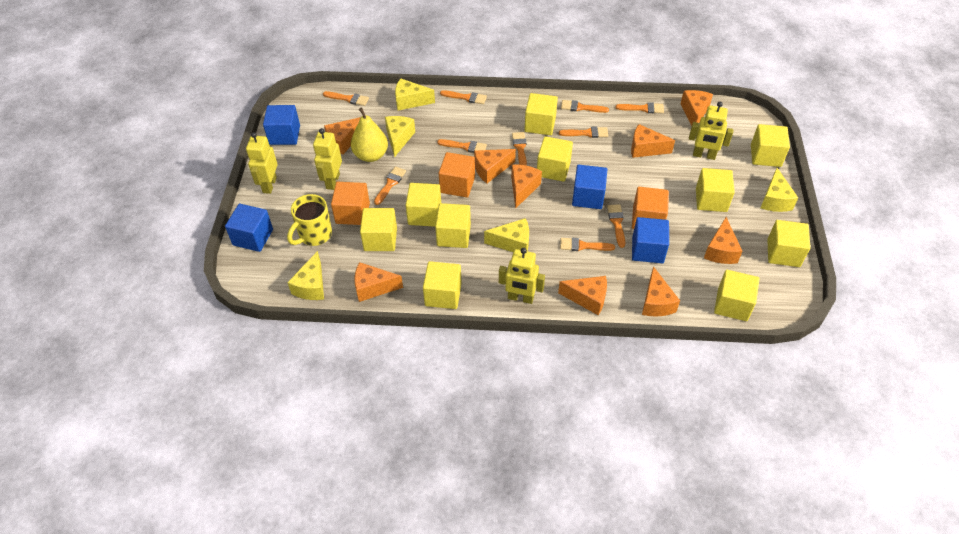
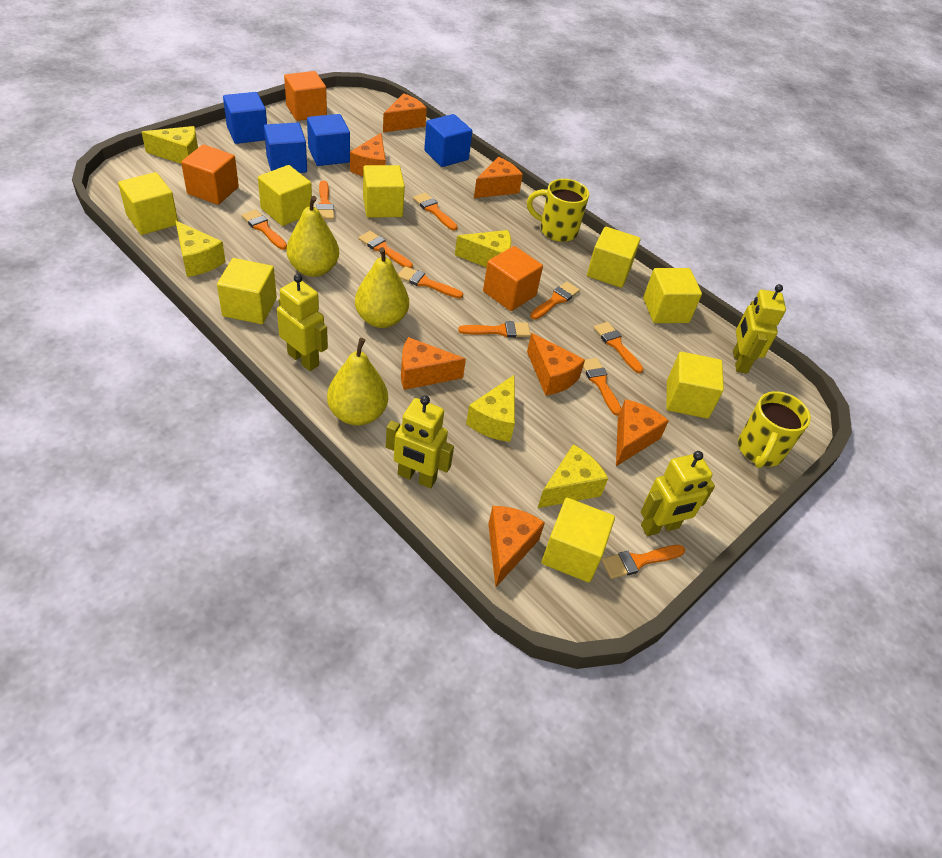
orange cheese: [324,117,361,154] [354,262,403,302] [474,149,516,183] [511,165,542,208] [558,276,607,315] [631,124,675,158] [642,266,680,317] [681,90,713,126] [704,217,743,264] = 9 -> [350,133,386,176] [383,93,427,132] [401,337,466,390] [474,157,523,198] [488,506,545,587] [527,333,585,396] [616,399,669,466] = 7
yellow cube: [360,208,397,251] [406,183,441,227] [423,261,462,309] [435,203,471,248] [525,93,558,135] [537,136,573,182] [696,168,735,212] [714,270,759,321] [751,124,790,167] [767,220,810,267] = 10 -> [118,172,178,235] [217,258,277,324] [258,165,312,226] [363,165,405,218] [542,498,615,582] [587,227,641,288] [643,268,702,323] [667,352,724,419] = 8
yellow mug: [287,194,332,246] = 1 -> [527,179,589,242] [738,391,811,468] = 2
yellow pear: [351,107,388,162] = 1 -> [286,196,339,277] [327,338,388,426] [355,247,409,328] = 3

